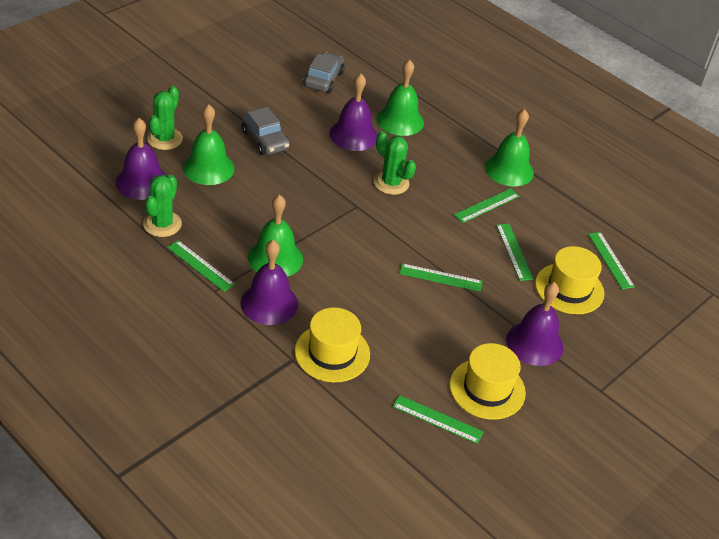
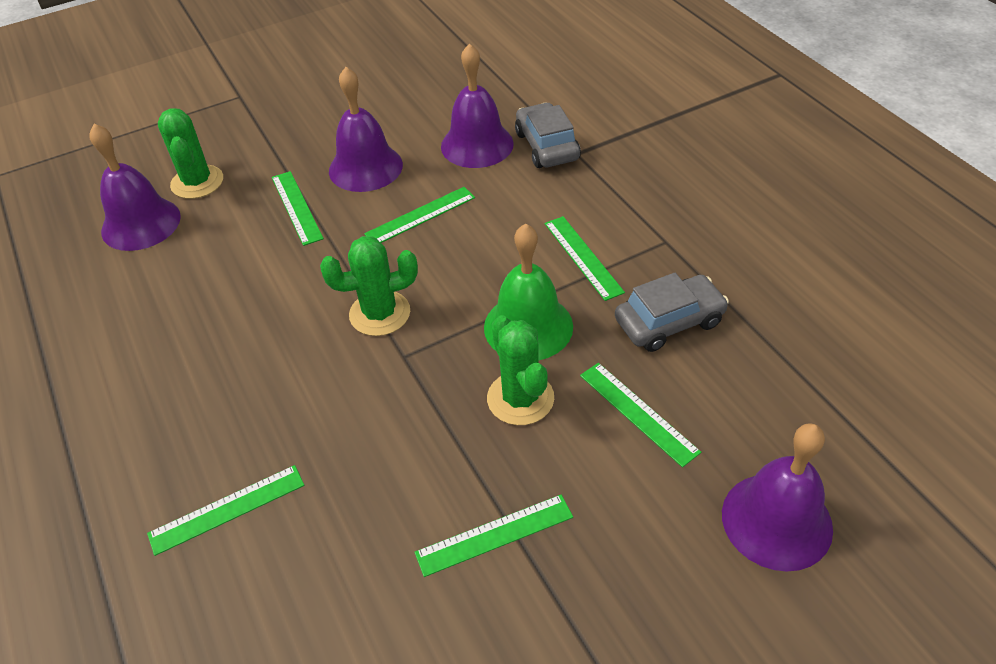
green bell: [183,104,235,185] [248,195,303,277] [377,59,424,136] [485,109,534,186] = 4 -> [484,224,573,361] = 1
yellow hat: [295,307,370,382] [450,343,526,420] [535,246,604,314] = 3 -> none = 0

